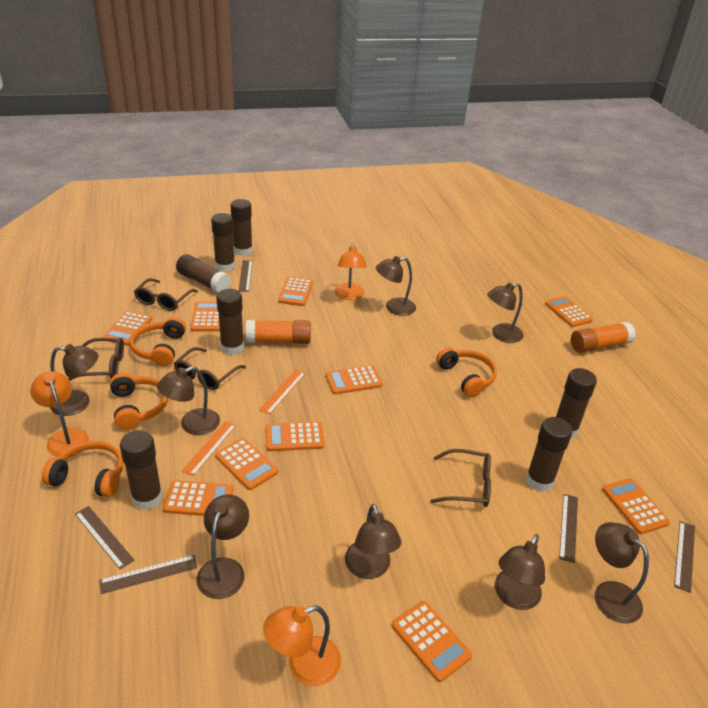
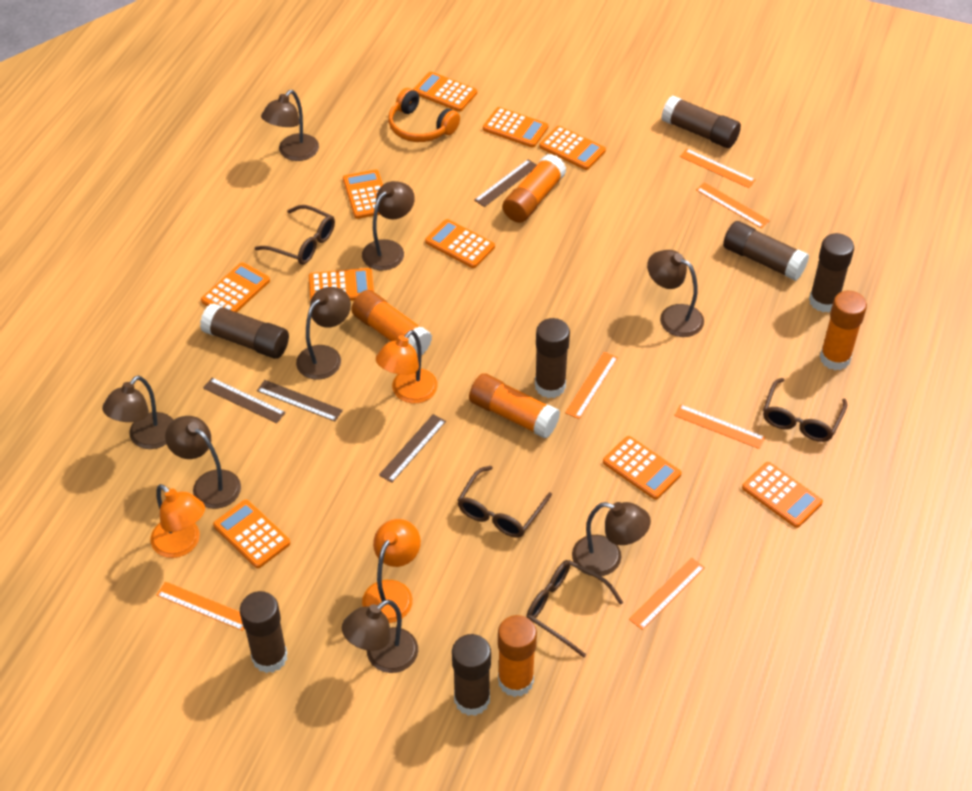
brown ruler: [75,506,134,570] [99,555,197,594] [239,260,252,292] [559,494,578,563] [674,521,695,593] = 5 -> [203,378,286,423] [257,380,343,421] [379,414,446,483] [474,159,537,207] = 4
orange glue stick: [246,320,311,344] [571,322,636,353] = 2 -> [351,290,432,356] [469,373,560,439] [498,615,537,697] [503,154,566,223] [820,291,867,370] = 5
orange headphones: [42,441,123,498] [110,373,168,430] [130,317,186,366] [436,347,497,397] = 4 -> [388,88,460,142] = 1
orange ruler: [182,421,236,476] [259,369,306,415] = 2 -> [157,582,244,631] [565,352,618,419] [629,558,705,630] [674,404,765,449] [680,149,756,188] [696,182,770,228] = 6

